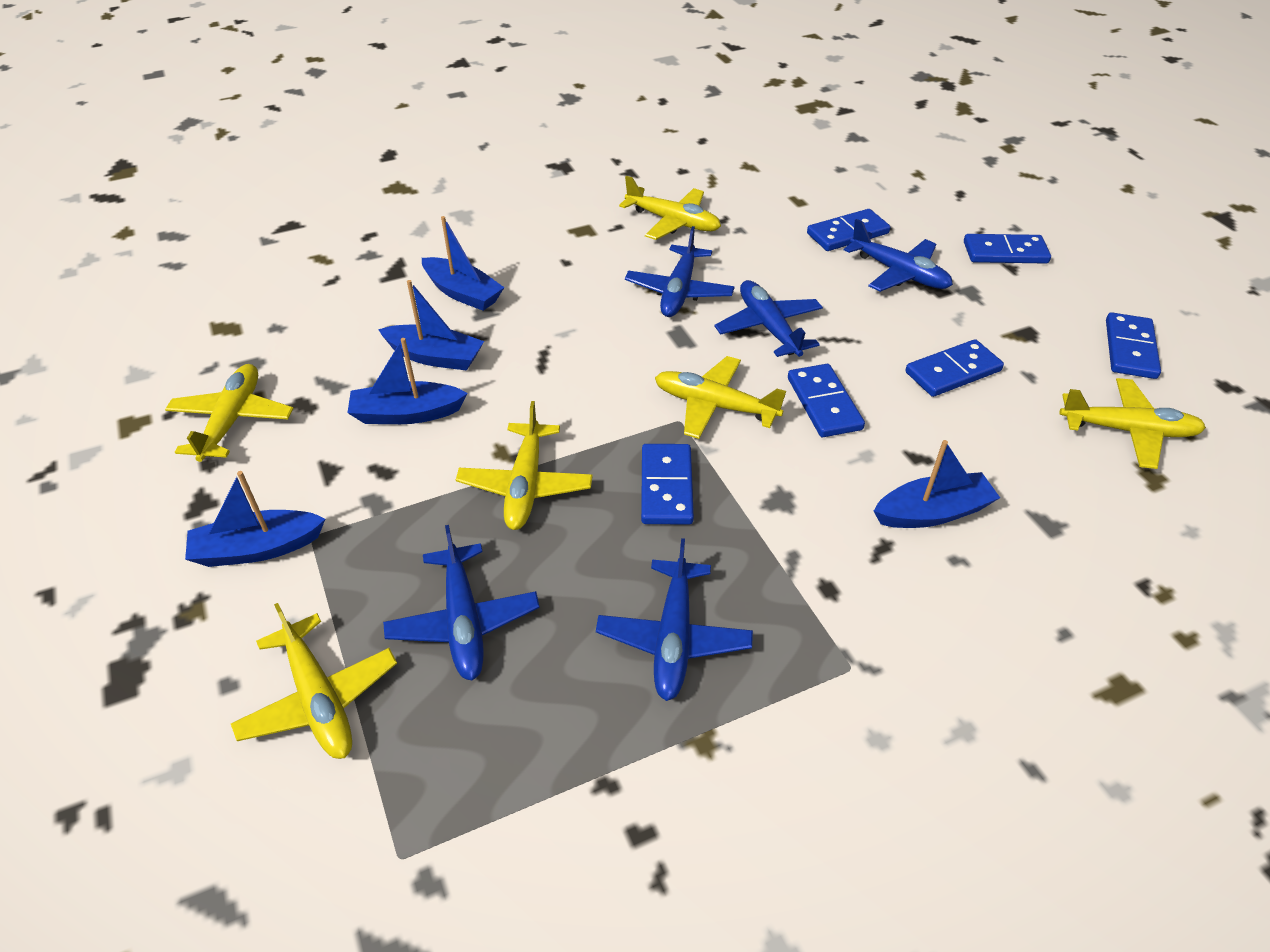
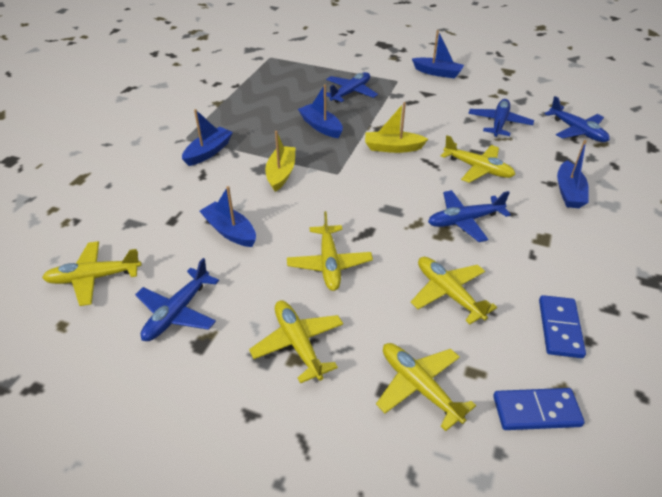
blue domino: [641,444,694,525] [788,364,865,437] [807,209,890,251] [905,339,1004,397] [964,234,1051,264] [1106,312,1161,379] = 6 -> [493,388,585,430] [539,295,586,358] = 2
yellow boat: none = 0 -> [265,131,296,192] [365,102,428,153] = 2

